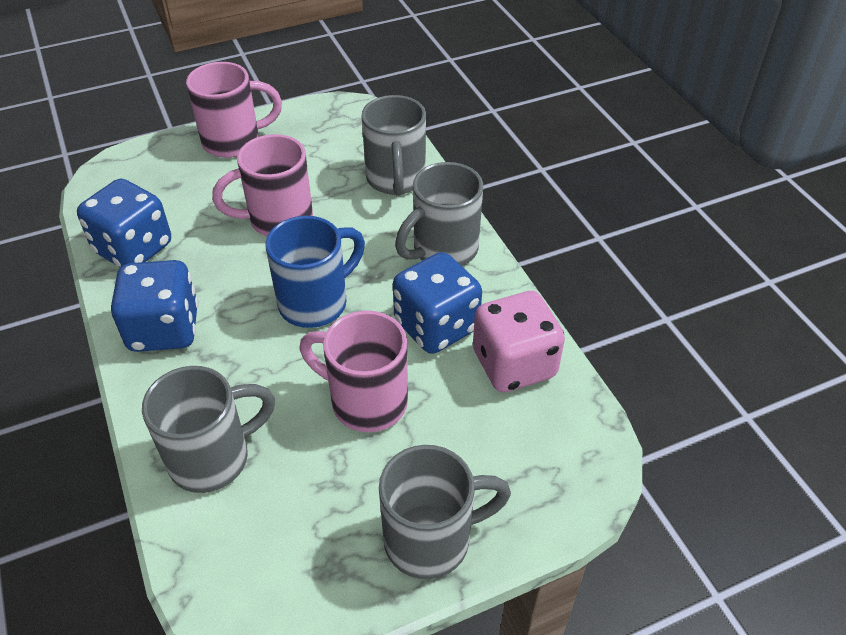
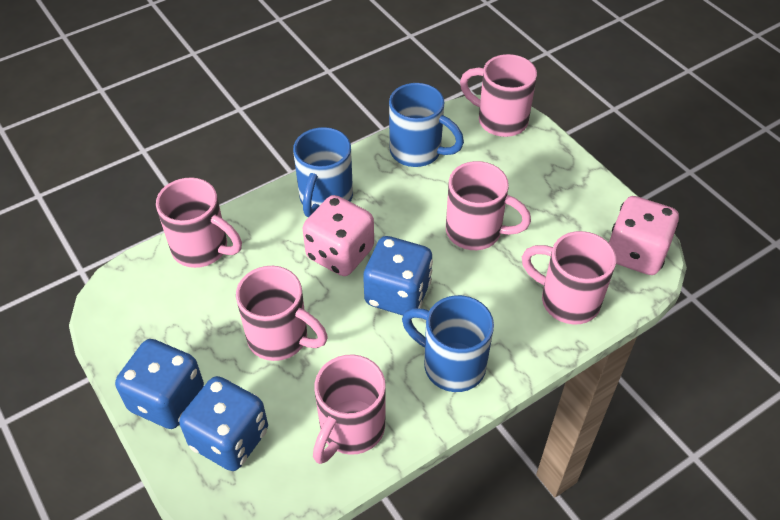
blue mug: [265,216,365,328] = 1 -> [293,127,353,217] [389,83,464,167] [402,295,494,392] = 3
grey mug: [142,366,275,493] [361,95,426,196] [379,445,511,579] [395,162,483,266] = 4 -> none = 0
pink dice: [473,291,565,392] = 1 -> [303,195,374,276] [608,196,679,275] = 2
pink mug: [186,62,282,158] [212,134,313,236] [300,310,408,432] = 3 -> [156,177,242,268] [236,266,328,361] [313,354,386,464] [446,161,531,250] [460,54,537,137] [522,231,616,325] = 6

